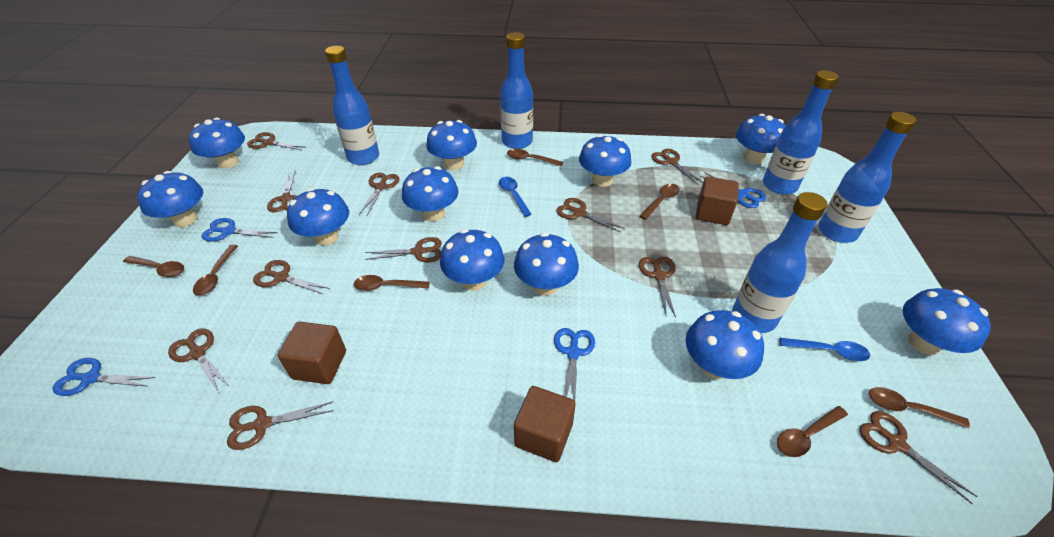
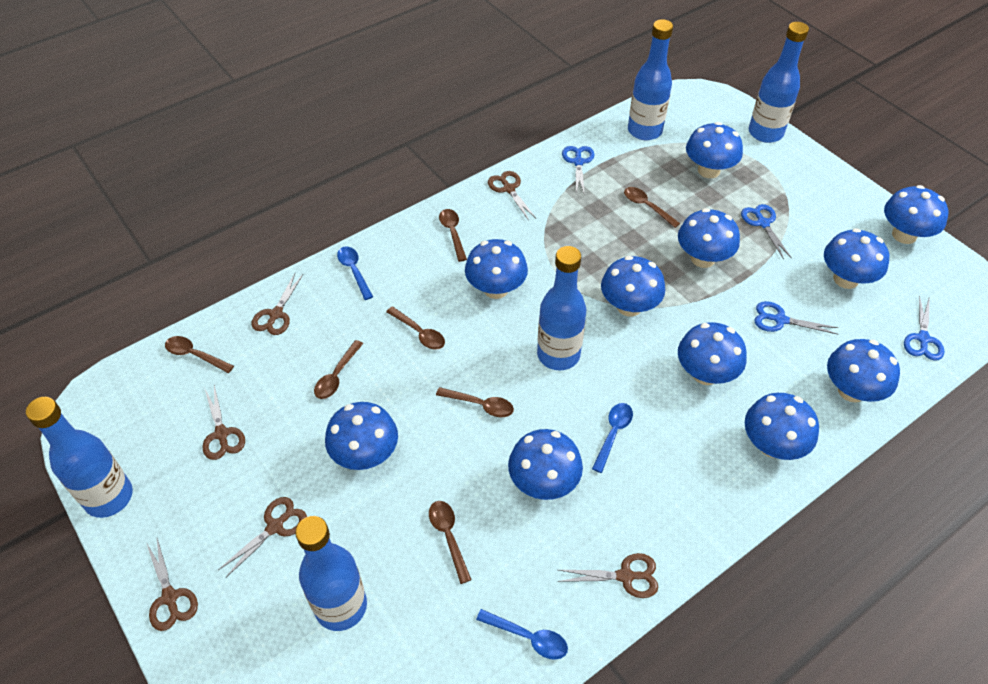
blue spoon: [499,177,532,217] [779,338,870,361] = 2 -> [337,246,373,300] [476,609,568,660] [592,403,633,473] = 3
brown cube: [278,322,346,384] [514,386,576,462] [696,176,739,225] = 3 -> none = 0
brown scissors: [168,328,230,393] [227,401,333,450] [247,132,304,150] [253,260,330,295] [267,171,297,213] [359,173,399,215] [365,237,442,262] [556,198,625,233] [639,257,676,317] [651,149,703,185] [860,411,977,504] = 11 -> [146,538,198,631] [203,385,245,460] [218,497,307,578] [252,274,303,335] [488,171,536,221] [558,553,658,598] = 6

